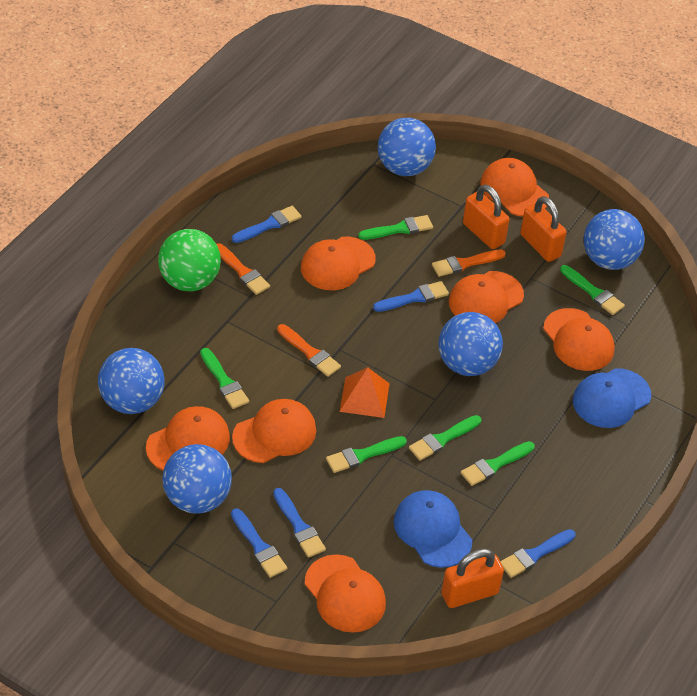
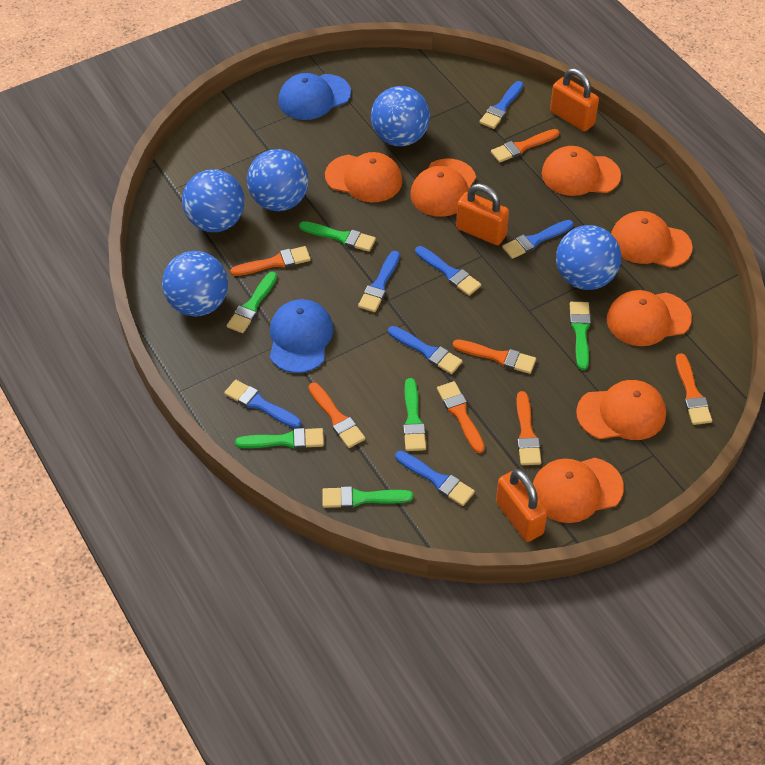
blue brush: [231,508,287,578] [232,206,302,243] [273,488,326,558] [373,281,449,312] [500,529,576,578] = 5 -> [224,380,301,428] [358,251,400,312] [388,326,463,374] [395,451,475,506] [415,246,481,296] [479,81,524,129] [502,220,573,259] = 7
green ball: [158,229,221,291] = 1 -> none = 0
orange brush: [217,243,270,295] [277,324,341,377] [432,249,506,277] = 3 -> [230,246,311,276] [309,382,365,448] [437,381,485,453] [453,339,536,374] [491,129,559,163] [516,391,541,465] [676,353,712,425] = 7
orange pyramid: [340,367,390,418] = 1 -> none = 0

